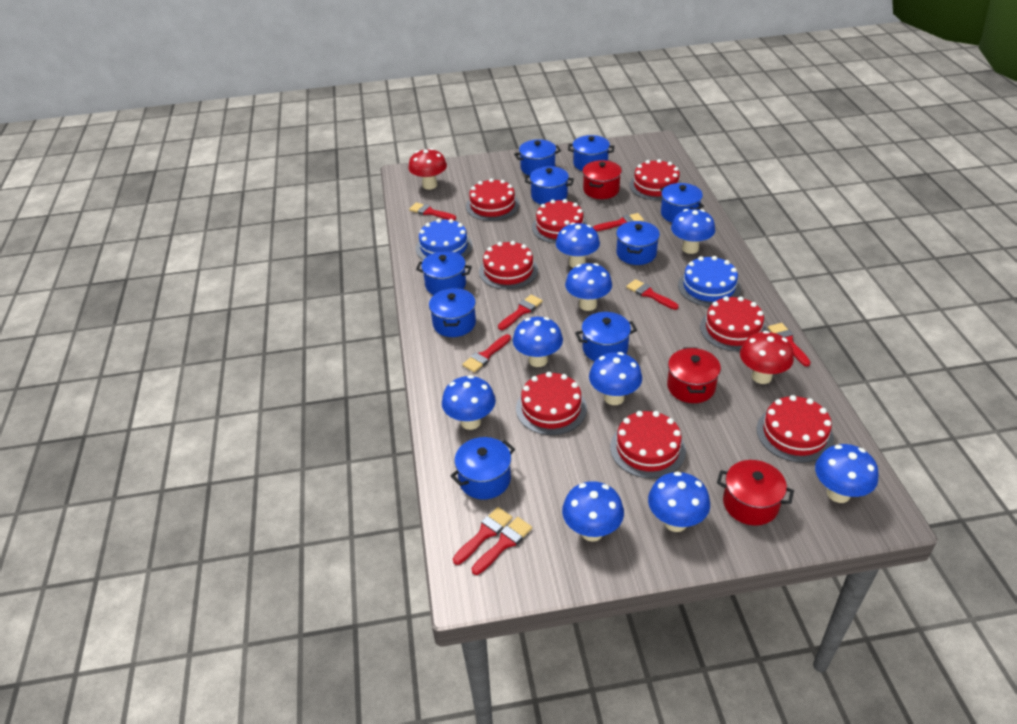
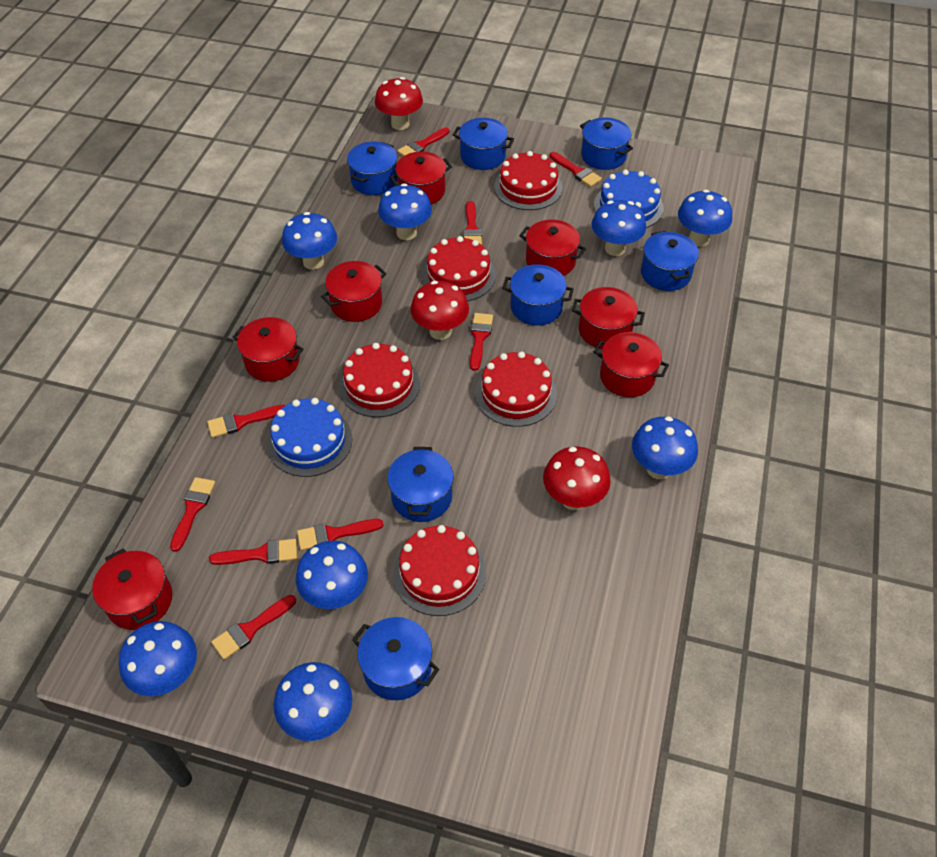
blue mushroom: [442,375,496,430] [513,317,563,367] [556,222,600,268] [562,481,624,542] [565,263,612,311] [589,352,642,405] [648,472,710,532] [671,209,715,254] [815,444,879,503] = 9 -> [118,621,197,696] [274,662,352,741] [282,212,337,270] [296,541,368,609] [378,183,432,240] [592,200,646,256] [632,416,698,479] [678,190,732,247] = 8
blue pot: [416,251,472,295] [429,288,476,337] [451,437,515,499] [514,139,561,175] [525,166,574,204] [568,135,614,171] [575,312,637,361] [616,221,660,265] [660,183,704,223] = 9 -> [347,142,397,195] [352,617,439,700] [387,447,454,522] [453,118,514,170] [502,264,574,326] [580,118,633,170] [641,231,699,291] = 7
red brush: [409,202,456,220] [453,507,512,565] [462,334,511,372] [471,517,532,575] [498,294,543,330] [593,213,644,231] [626,279,679,310] [768,323,811,366] = 8 -> [170,477,215,552] [207,405,285,438] [209,539,297,565] [211,595,296,660] [297,519,383,551] [397,127,450,156] [463,201,482,245] [470,313,493,371] [550,152,602,187] = 9
red cake: [466,178,519,221] [479,241,538,290] [516,372,587,435] [532,199,587,244] [610,411,686,479] [629,159,682,200] [700,296,767,352] [756,395,834,463] = 8 -> [339,343,420,417] [393,525,486,616] [422,236,496,301] [475,351,557,427] [494,151,563,210] = 5
red mushroom: [408,148,447,190] [740,331,794,384] = 2 -> [375,77,423,130] [410,281,469,340] [543,447,611,510] = 3
red pot: [583,160,622,199] [667,348,721,403] [717,460,794,526] = 3 -> [92,548,173,630] [232,317,304,382] [321,261,386,322] [390,152,452,204] [519,220,586,276] [572,287,645,349] [594,332,669,397] = 7

